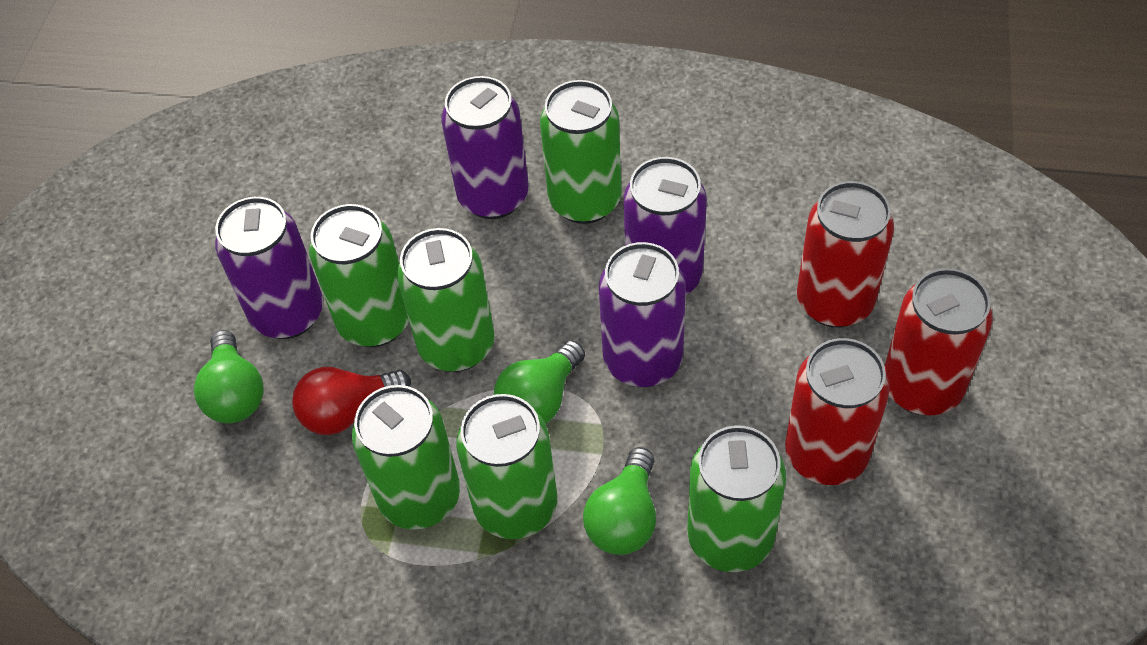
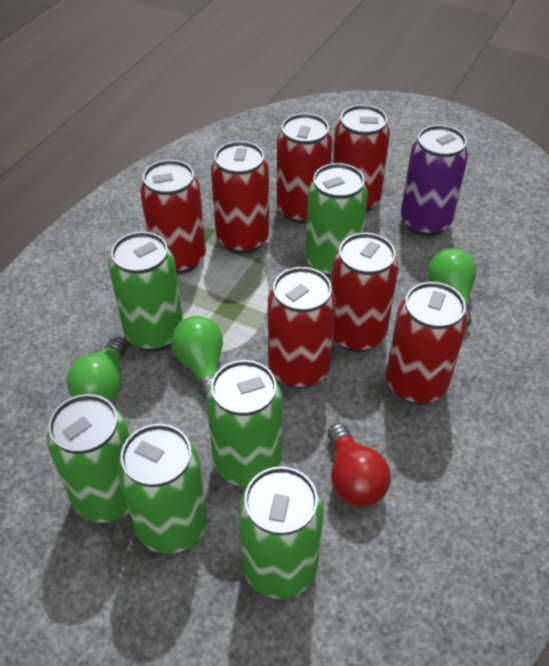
purple can: [215,197,323,339] [442,76,529,219] [599,242,686,387] [624,157,707,295] = 4 -> [401,125,468,236] = 1
red can: [785,338,890,485] [797,181,894,328] [885,268,993,415] = 3 -> [140,160,206,274] [211,141,269,254] [268,267,336,389] [277,113,333,224] [331,233,399,352] [333,105,390,212] [386,282,468,404] = 7

